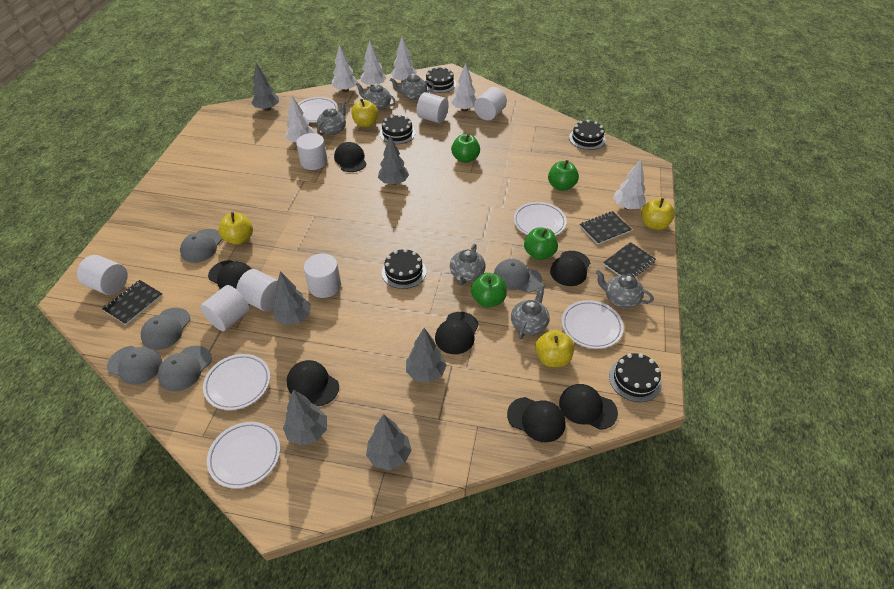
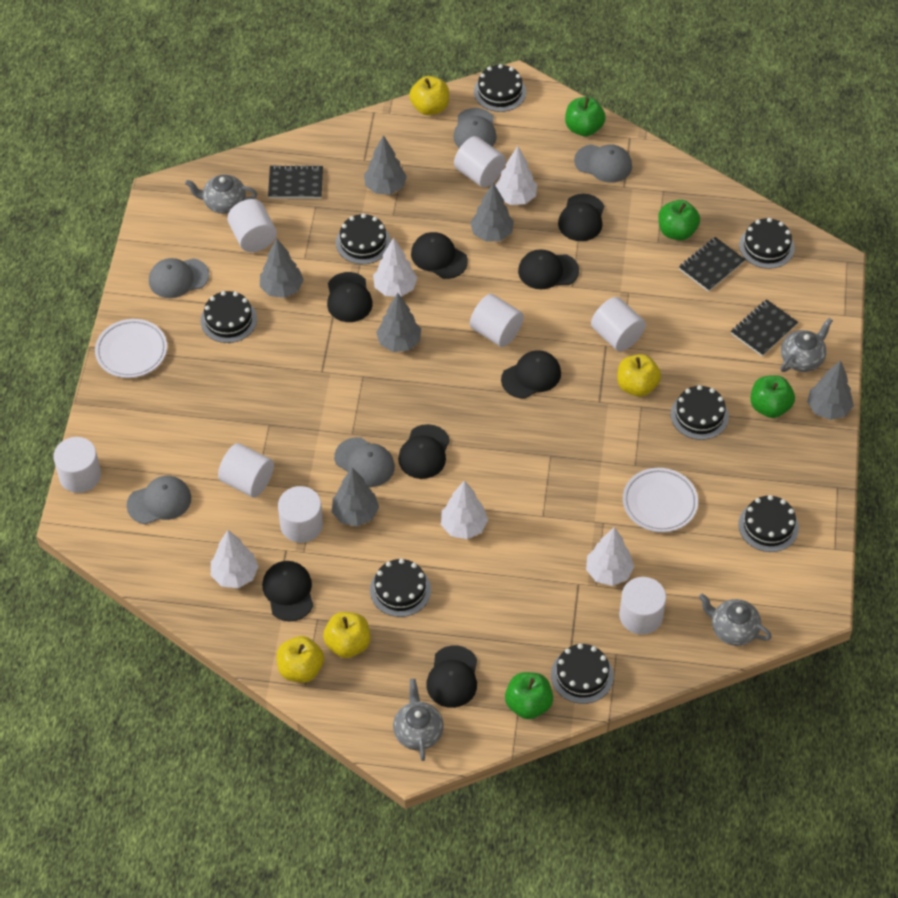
black cake: [380,115,416,144] [382,249,426,289] [426,67,456,93] [569,120,606,150] [609,353,662,402] = 5 -> [201,291,257,343] [336,213,391,264] [370,559,431,617] [474,64,526,112] [551,644,614,704] [671,385,729,440] [738,495,799,552] [739,218,795,269] = 8
black cap: [208,260,251,289] [287,360,339,406] [334,142,367,172] [435,312,479,354] [507,397,566,442] [550,251,590,286] [559,384,618,430] = 7 -> [262,561,313,621] [327,272,373,322] [398,424,450,479] [411,232,468,279] [426,645,477,708] [501,350,561,399] [518,249,579,289] [558,194,604,241] = 8
grey teapot: [317,101,346,135] [355,82,396,110] [390,74,434,100] [450,244,486,285] [511,285,550,339] [596,270,654,308] = 6 -> [185,175,257,214] [393,679,444,761] [699,594,772,646] [780,318,833,372] = 4
white cylinder: [77,255,128,295] [200,285,250,331] [236,269,278,312] [296,133,328,170] [304,254,341,298] [416,92,449,123] [474,87,507,121] = 7 -> [53,437,101,493] [218,443,274,497] [227,199,277,252] [278,486,323,543] [454,136,506,187] [470,294,524,347] [591,297,646,351] [619,577,666,635] = 8
white plate: [203,354,270,410] [207,422,280,488] [298,97,338,122] [514,202,567,236] [562,300,624,349] = 5 -> [95,319,167,378] [623,468,698,532] = 2
white tree: [286,96,315,142] [332,45,358,92] [361,40,387,86] [391,37,417,82] [451,63,477,111] [613,159,646,210] = 6 -> [211,530,259,588] [373,238,418,297] [441,480,488,539] [495,146,537,205] [586,527,634,586] = 5

